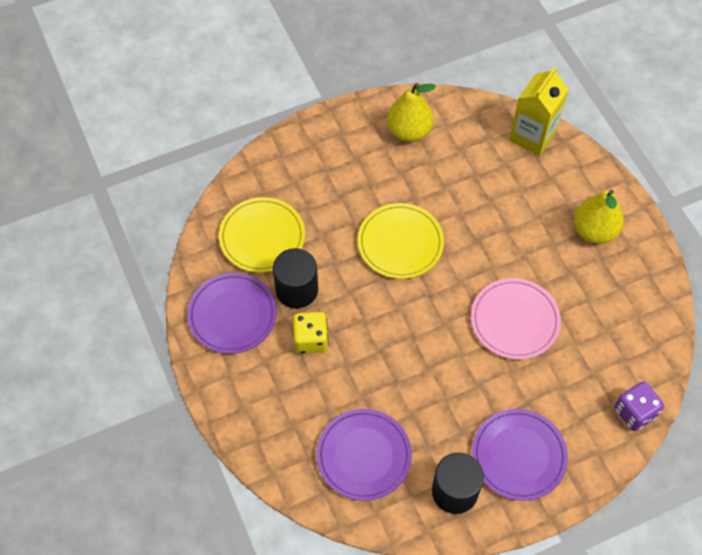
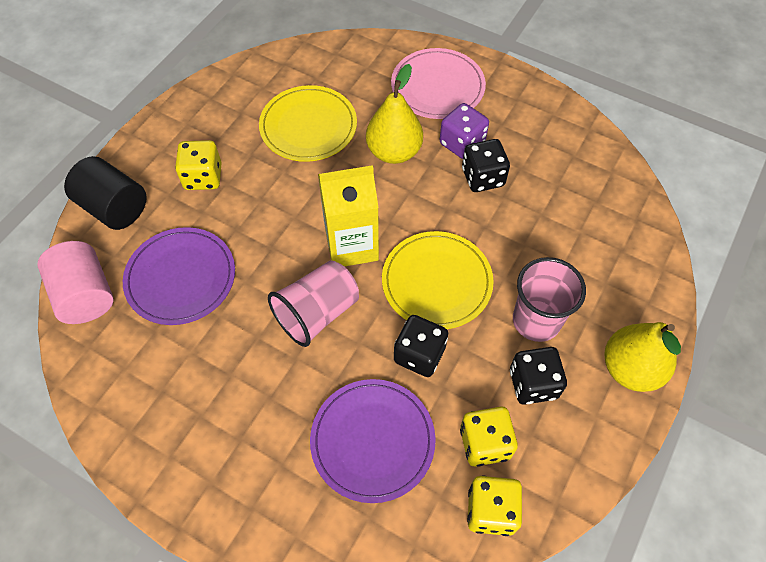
black cylinder: [273,248,318,308] [432,452,484,514] = 2 -> [64,156,147,230] = 1
black dice: none = 0 -> [394,315,448,377] [462,139,510,192] [510,347,567,405] = 3
pink cup: none = 0 -> [268,260,359,347] [513,257,586,342] = 2
pink cylinder: none = 0 -> [37,241,114,324] = 1
purple plate: [187,273,277,354] [317,409,412,501] [472,409,568,501] = 3 -> [123,227,235,325] [310,379,436,503] = 2
yellow dice: [293,312,328,354] = 1 -> [175,140,222,190] [460,407,518,467] [467,476,522,536] = 3

